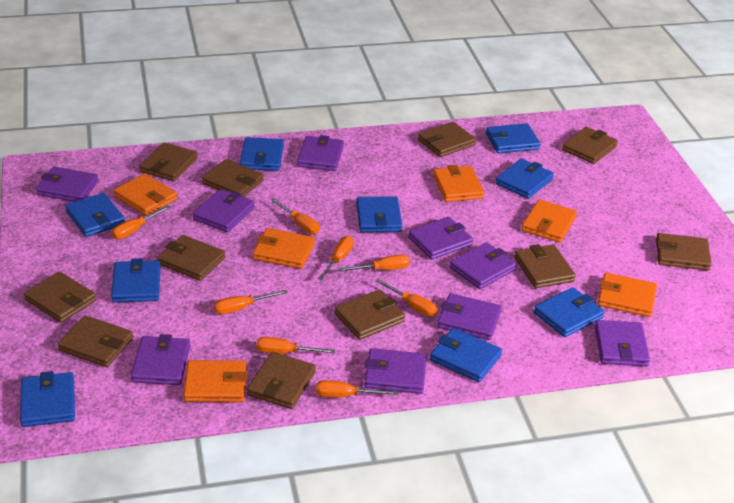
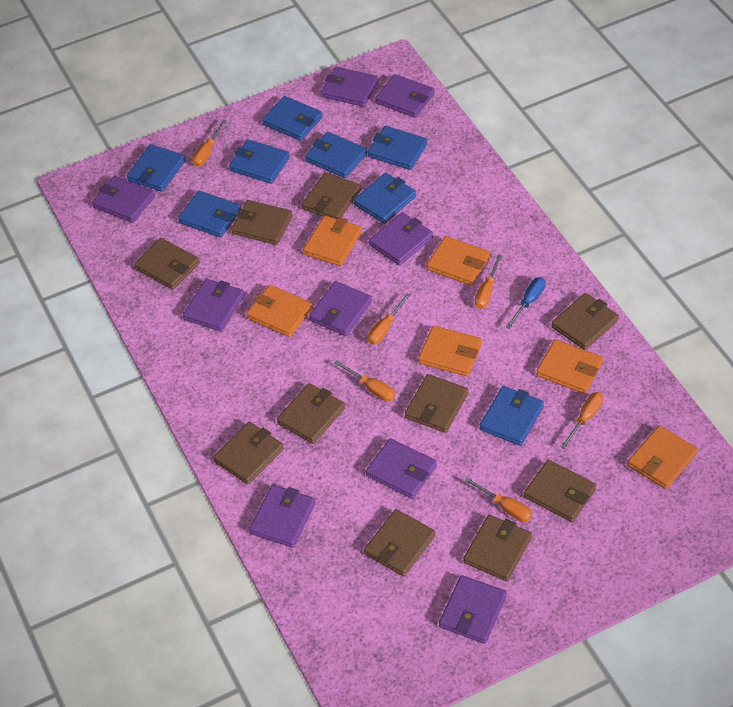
blue screwdriver: none = 0 -> [506,277,546,329] = 1
blue wallet: [20,371,75,427] [65,193,125,237] [111,258,161,303] [240,137,284,171] [356,196,403,232] [430,328,502,382] [486,123,540,153] [495,158,554,199] [534,287,604,337] = 9 -> [127,144,185,192] [178,191,241,238] [229,139,290,184] [262,96,323,141] [305,132,367,178] [354,173,416,224] [368,126,428,170] [479,386,544,446] = 8
brown wallet: [24,271,96,323] [58,315,133,367] [139,142,198,181] [157,235,225,281] [202,159,264,197] [247,352,316,409] [335,290,405,340] [418,122,476,157] [514,244,576,288] [562,127,618,164] [656,233,712,271] = 11 -> [134,238,200,290] [213,422,284,484] [231,200,293,245] [277,383,345,444] [302,172,361,219] [364,509,435,576] [405,374,468,433] [464,515,532,581] [524,460,596,522] [552,293,619,350] = 10
orange screwdriver: [111,205,170,239] [214,290,288,314] [256,337,335,354] [271,198,320,234] [316,380,398,397] [318,236,354,280] [339,255,410,272] [375,279,437,316] = 8 -> [192,120,227,167] [334,360,395,402] [368,293,411,345] [464,477,532,522] [475,254,502,309] [561,392,603,449] = 6

